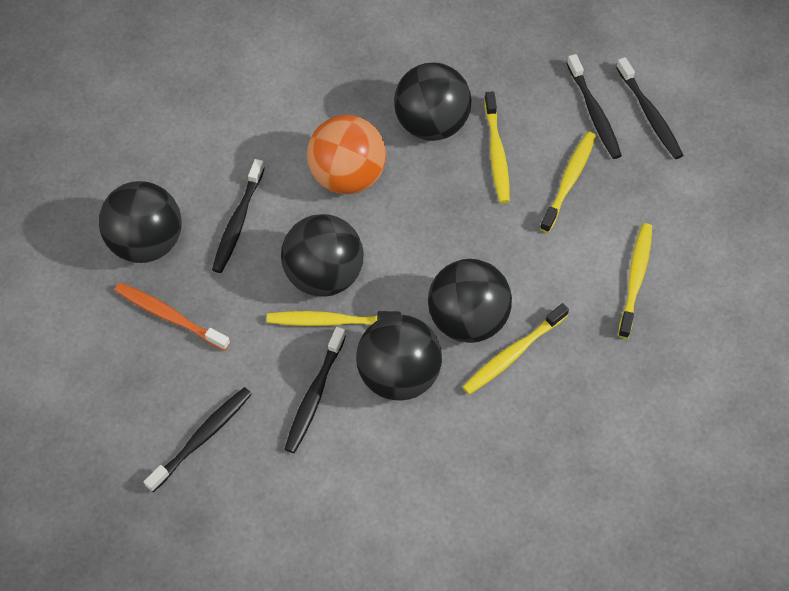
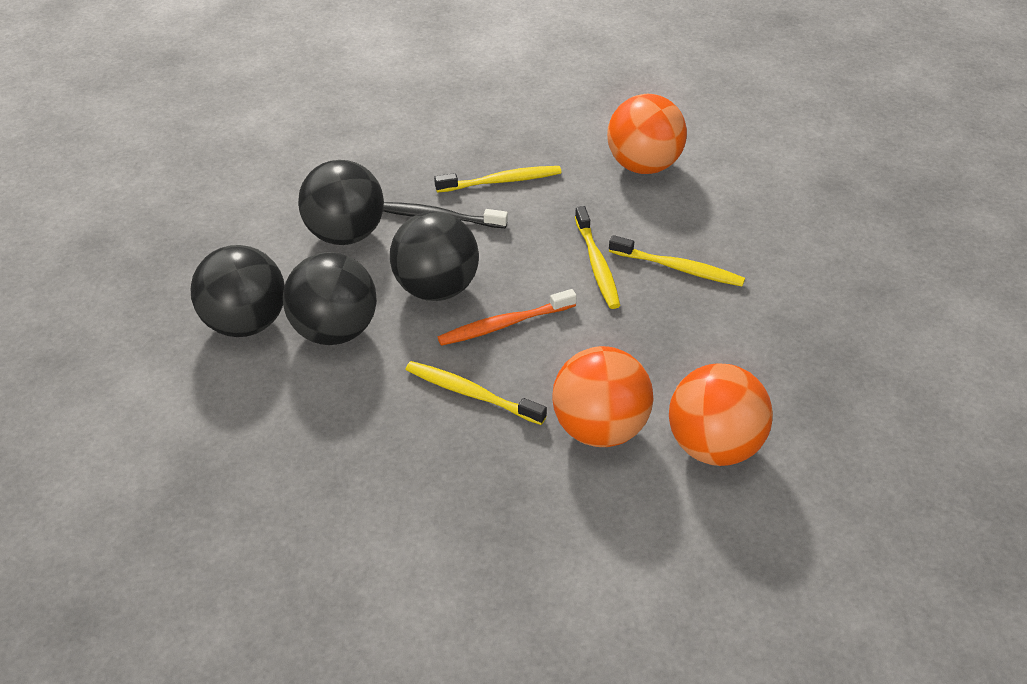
black ball: [99,181,182,263] [281,214,363,297] [356,315,442,400] [394,62,471,141] [428,259,512,343] = 5 -> [190,245,285,337] [283,252,377,345] [298,160,384,245] [390,211,479,301] = 4
black toothbrush: [144,387,252,492] [212,159,265,273] [285,327,346,453] [567,54,622,159] [616,57,683,159] = 5 -> [383,202,508,228] = 1
orange ball: [307,115,386,194] = 1 -> [552,346,654,447] [607,94,687,174] [669,363,773,466] = 3
yellow toothbrush: [267,311,401,326] [463,303,569,395] [484,91,510,203] [540,131,596,233] [618,223,652,338] = 5 -> [405,361,547,425] [434,166,562,193] [575,206,620,309] [609,235,745,286] = 4

